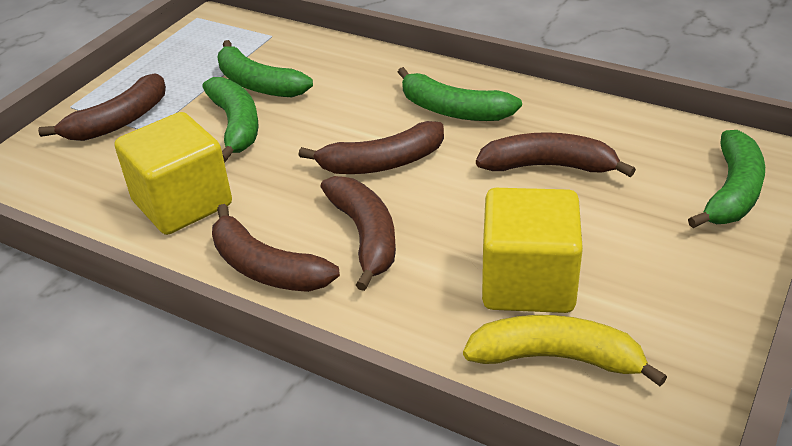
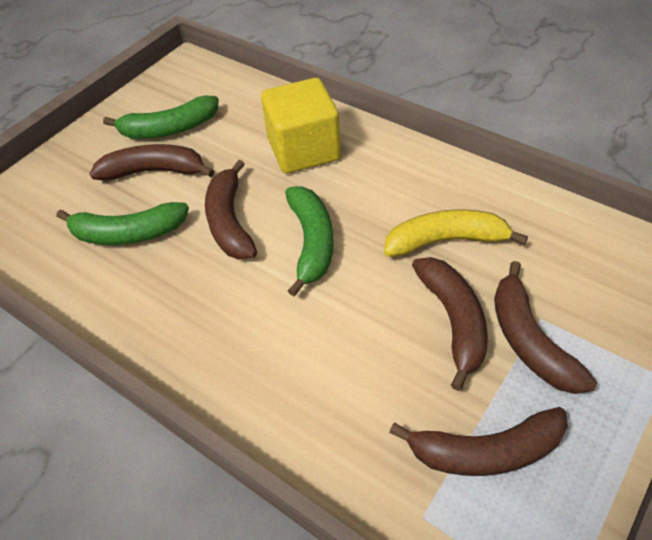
green banana: [202,77,259,163] [218,40,313,97] [398,67,522,121] [688,130,765,228] = 4 -> [57,202,189,245] [103,95,219,139] [285,186,334,296] = 3
yellow cube: [115,112,232,235] [482,188,583,313] = 2 -> [261,78,341,173] = 1

